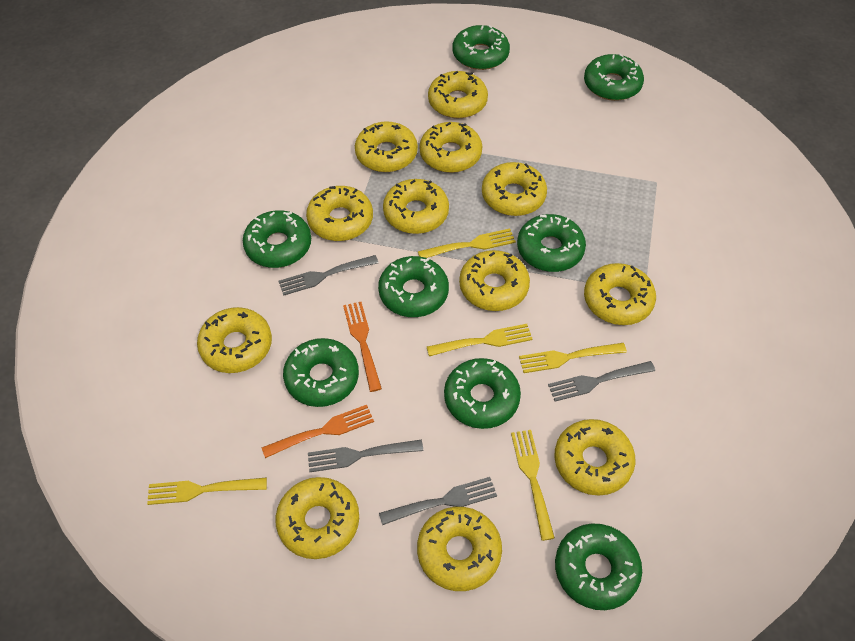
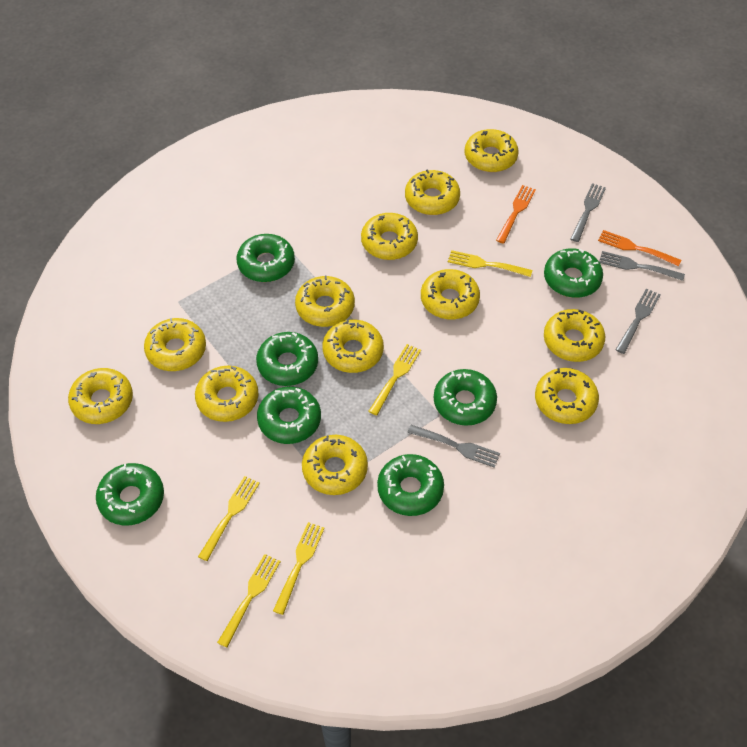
green donut: [243,210,311,268] [283,338,359,407] [378,256,449,317] [444,358,521,429] [453,25,510,70] [517,214,586,272] [555,524,642,610] [584,54,644,101] = 8 -> [96,463,164,526] [237,234,295,282] [256,332,318,386] [257,387,321,444] [377,454,444,516] [434,369,497,426] [544,248,603,298] = 7

